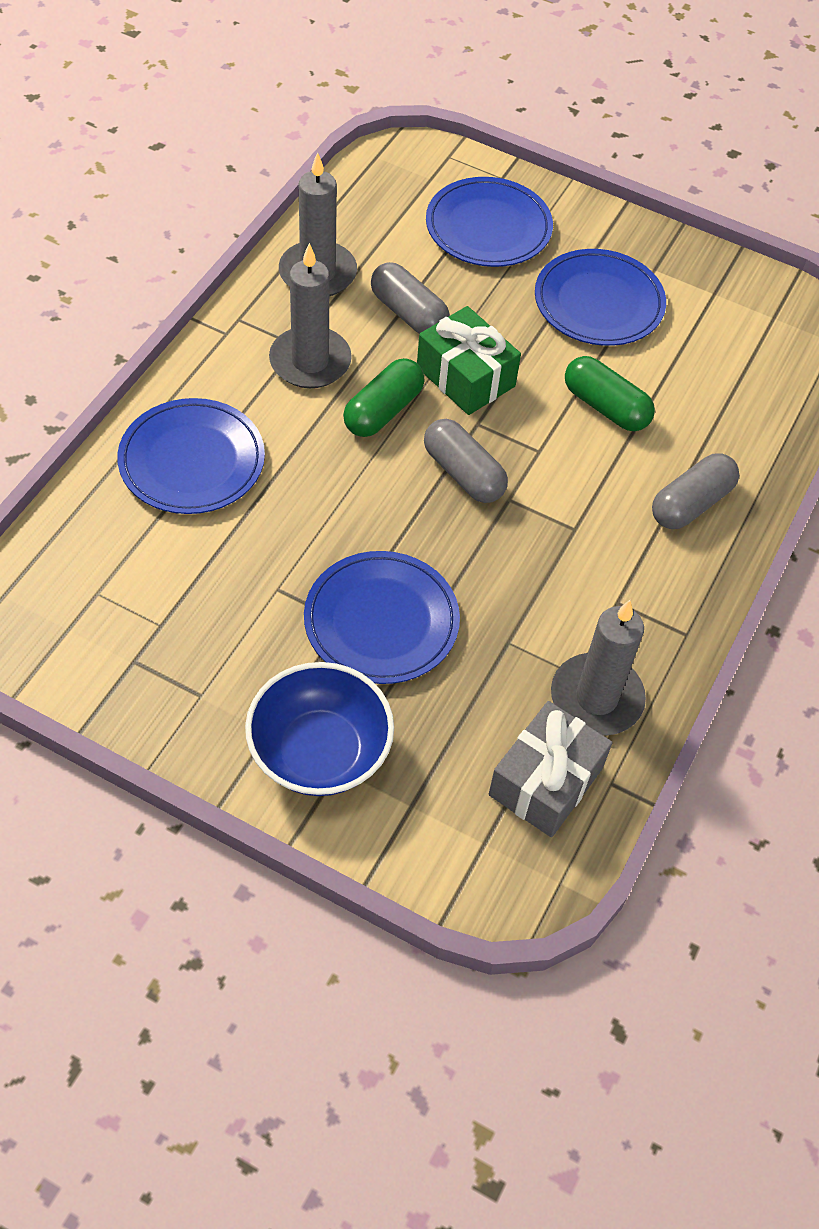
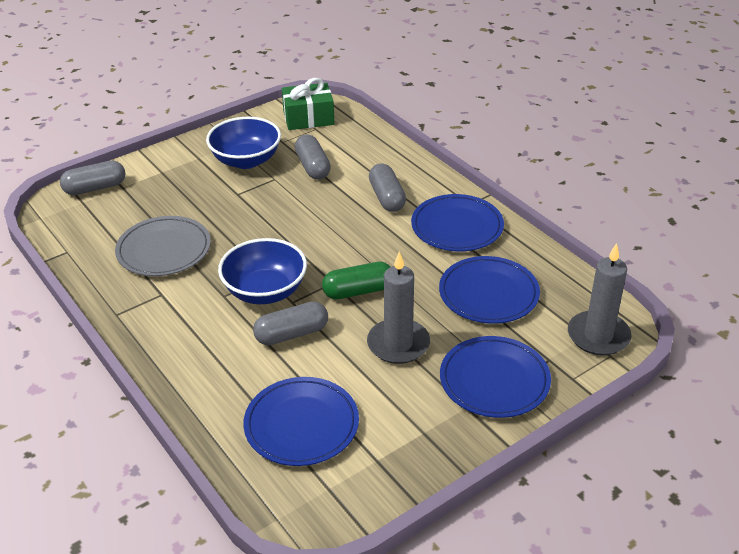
blue bowl: [245,662,394,796] = 1 -> [206,117,281,169] [218,238,307,304] = 2
green capsule: [343,358,425,437] [565,356,655,431] = 2 -> [322,262,391,299] = 1
grey candle: [269,243,352,388] [279,152,357,297] [551,600,646,736] = 3 -> [367,252,430,364] [568,243,632,356] = 2
grey capsule: [371,262,450,334] [424,419,508,503] [652,453,739,529] = 3 -> [60,161,125,195] [253,301,328,345] [295,134,331,180] [369,163,406,212] = 4
grey gift: [489,701,612,837] = 1 -> none = 0
grey plate: none = 0 -> [115,216,211,276] = 1

